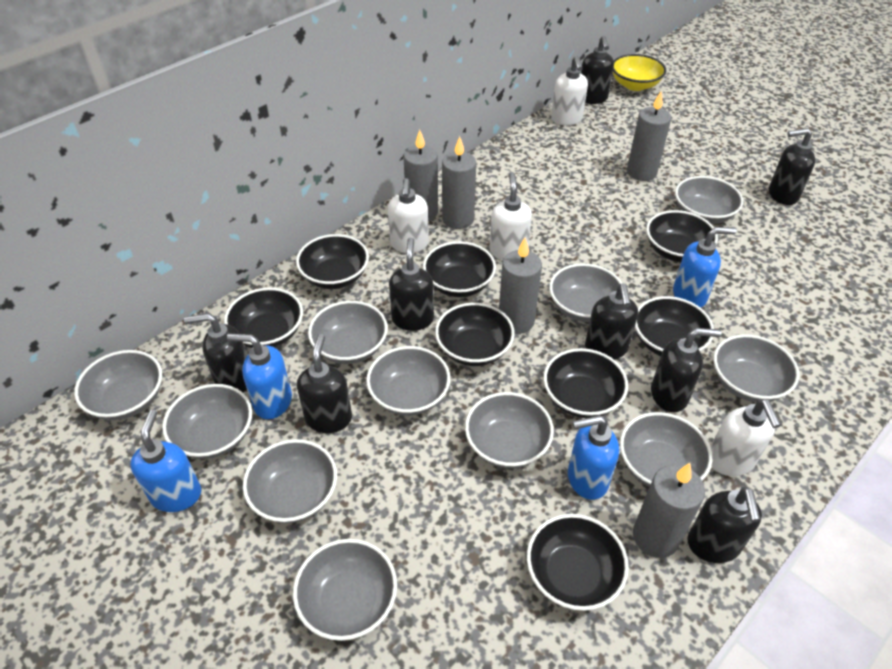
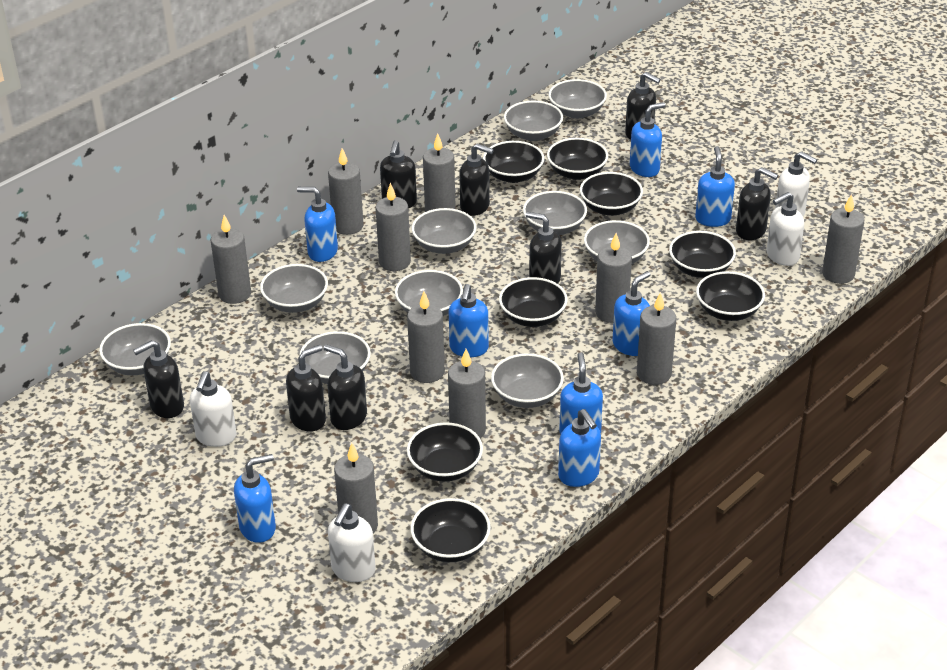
blue soap dispenser: [130,410,201,512] [227,334,292,419] [568,415,619,500] [673,227,737,308] = 4 -> [234,454,276,543] [297,187,338,262] [449,284,489,357] [558,409,601,487] [559,352,603,434] [613,271,650,356] [630,102,666,177] [695,146,735,227] = 8
grey bowl: [74,350,162,420] [162,384,252,459] [243,439,337,523] [293,539,397,641] [308,301,388,364] [366,346,450,416] [465,392,554,468] [549,263,622,322] [620,412,712,487] [675,176,743,224] [713,334,799,402] = 11 -> [99,323,171,376] [260,264,328,313] [299,331,371,384] [395,270,463,316] [412,208,477,254] [491,353,564,408] [504,101,563,141] [523,191,587,235] [548,79,607,119] [584,220,650,264] = 10
grey candle: [403,130,438,221] [442,136,476,229] [499,238,542,334] [627,91,671,181] [633,463,705,558] = 5 -> [211,215,251,304] [328,148,364,235] [334,443,378,533] [375,183,411,271] [407,291,445,383] [423,134,456,212] [448,349,486,439] [595,233,632,323] [637,292,676,385] [822,194,864,284] = 10
yellow bowl: [613,54,666,91] = 1 -> none = 0

